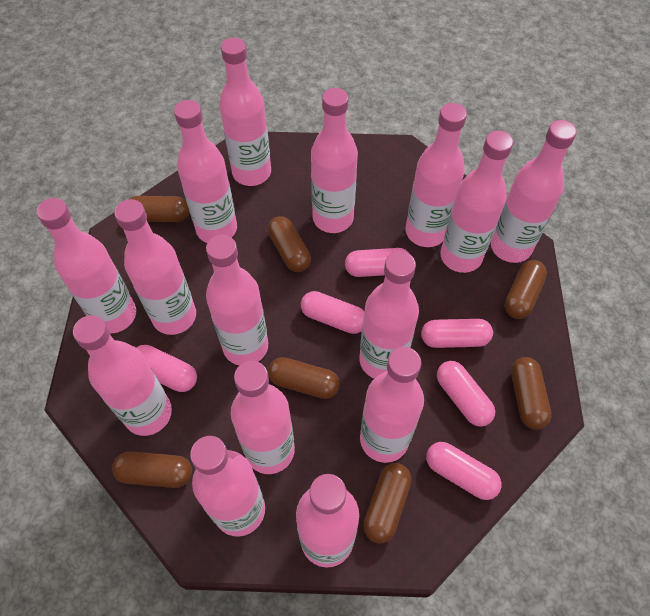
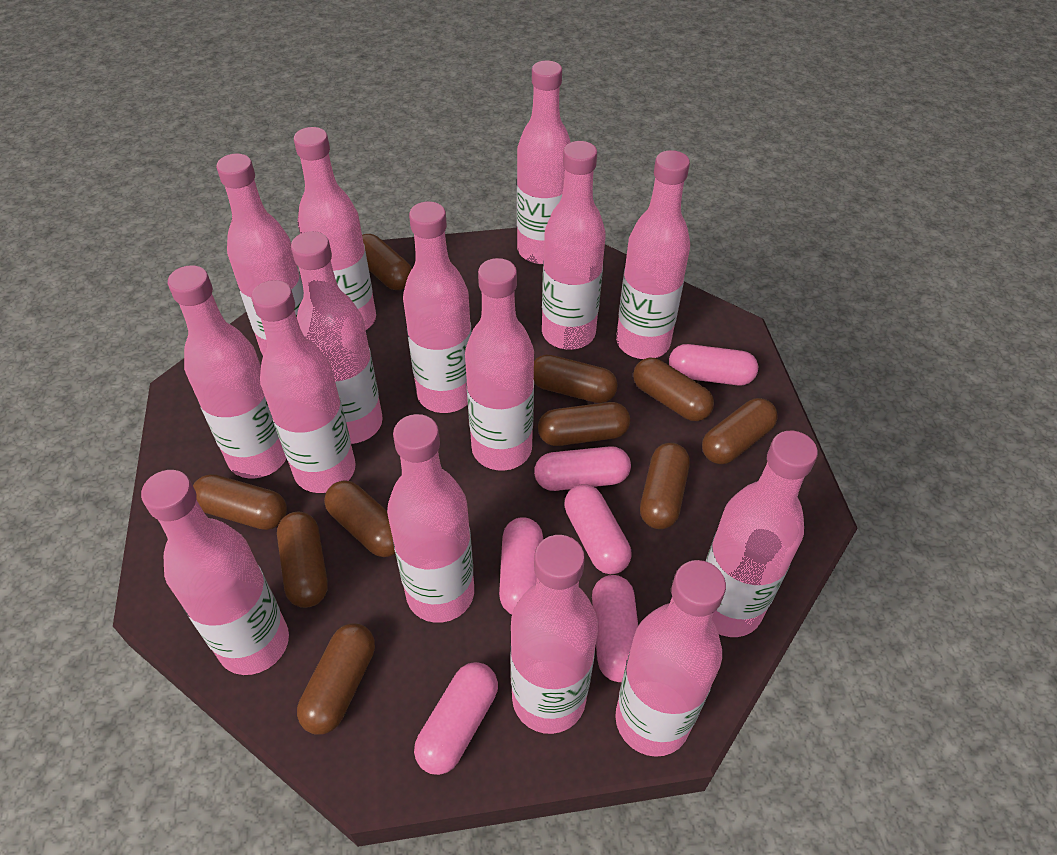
brown capsule: [112,451,192,488] [129,196,190,222] [268,216,311,272] [268,357,340,399] [363,463,411,543] [504,260,547,319] [511,357,551,430] = 7 -> [193,474,287,530] [277,512,328,608] [297,623,375,735] [324,481,395,557] [362,234,412,290] [534,355,618,403] [538,402,630,446] [633,357,714,421] [640,443,690,529] [702,398,778,464] = 10

